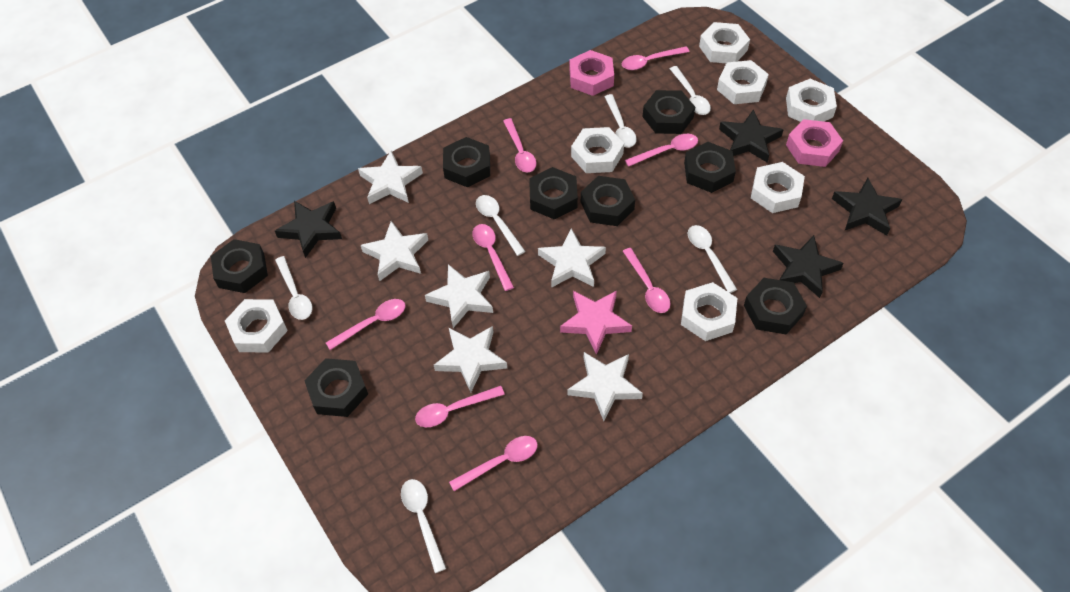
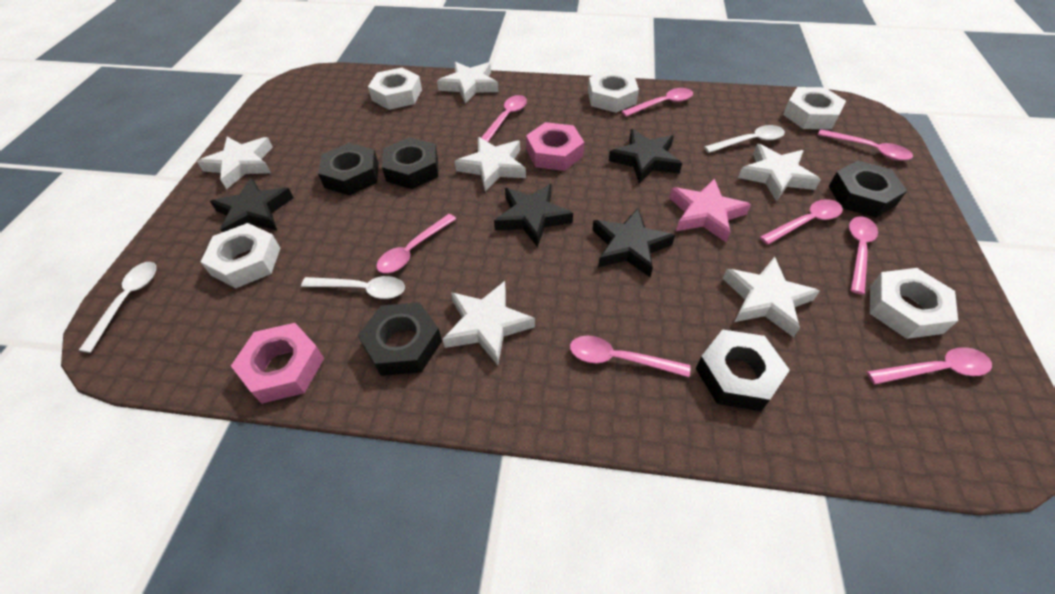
black nut: [211,239,268,293] [304,358,368,417] [443,137,490,187] [529,167,578,220] [581,176,635,226] [642,90,695,134] [684,142,736,193] [744,278,807,334] = 8 -> [318,143,379,195] [358,302,442,376] [382,137,438,189] [696,329,790,411] [829,161,907,218] = 5
white nut: [225,299,288,353] [571,127,624,173] [681,282,737,341] [699,22,750,63] [717,60,769,104] [751,162,805,213] [786,79,837,122] = 7 -> [201,223,280,288] [368,68,422,110] [588,69,639,113] [783,87,846,130] [870,268,958,339] = 5
white spoon: [275,256,312,320] [401,479,446,573] [476,195,526,256] [605,94,637,147] [670,66,711,115] [688,225,737,293] = 6 -> [79,262,156,353] [301,276,405,299] [704,125,785,153] = 3

